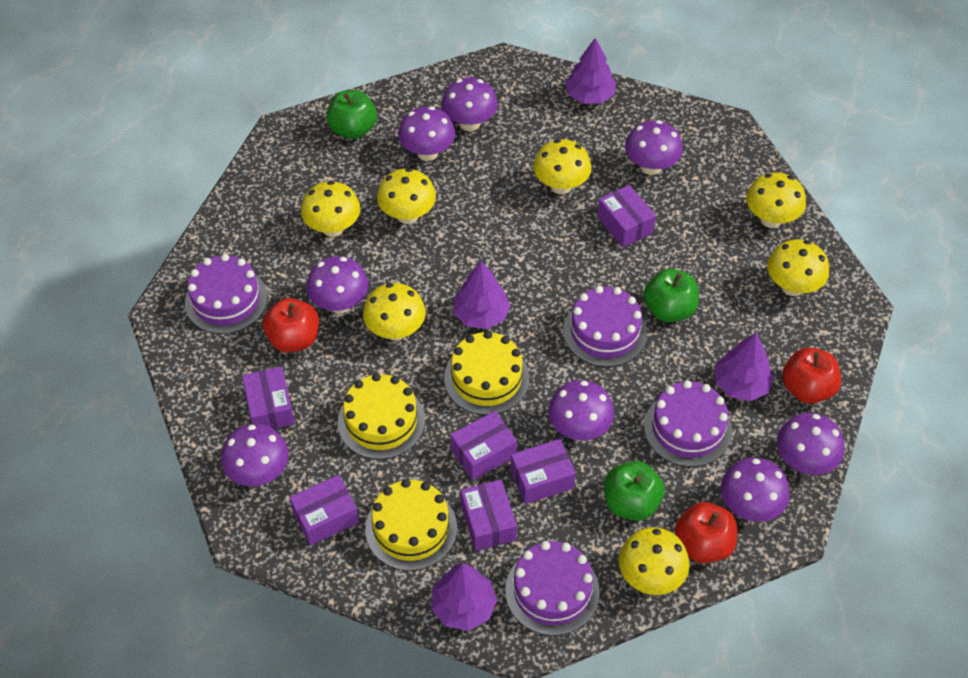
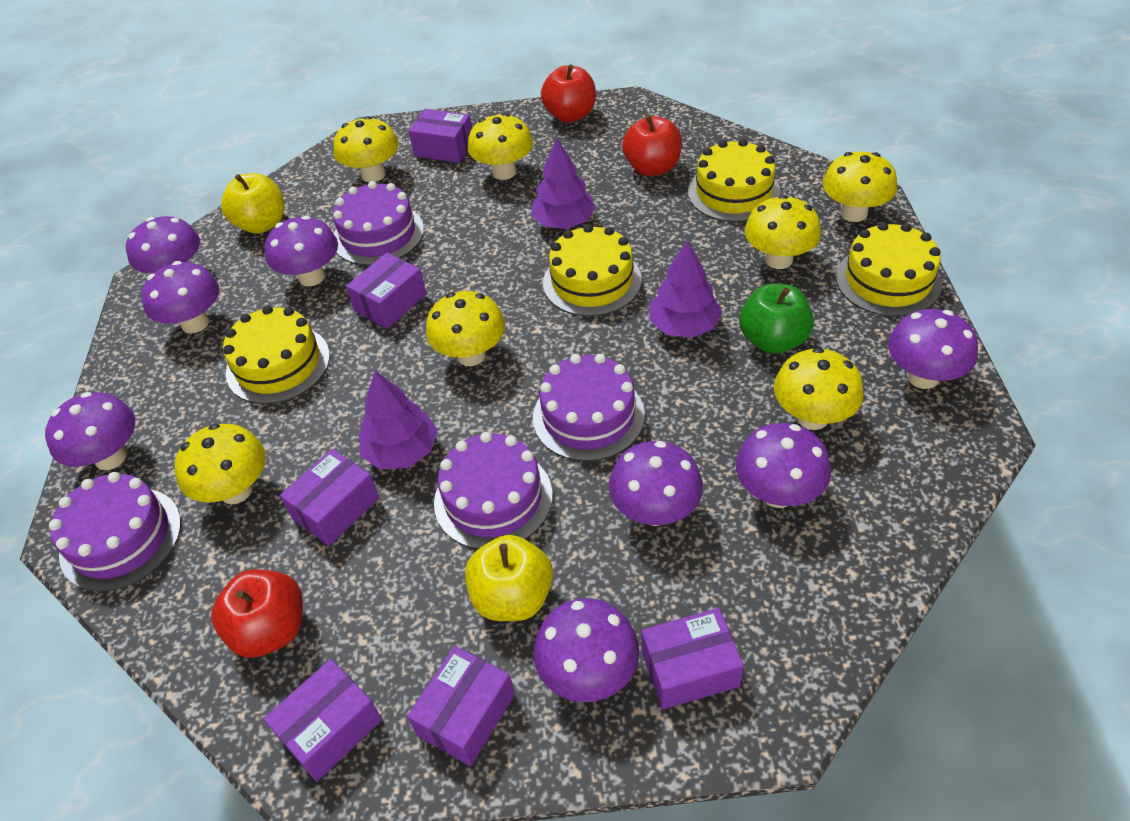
green apple: [326,90,377,139] [604,461,665,521] [643,269,699,322] = 3 -> [740,283,814,354] = 1
purple tree: [431,563,497,631] [454,261,511,329] [565,38,616,104] [715,333,774,401] = 4 -> [359,371,438,470] [531,138,596,229] [649,240,722,338] = 3
yellow apple: none = 0 -> [221,173,285,234] [465,535,553,621] = 2
yellow cake: [338,373,425,459] [365,479,457,571] [444,331,529,415] = 3 -> [223,306,330,404] [543,224,642,316] [688,139,781,222] [836,222,942,317] = 4

